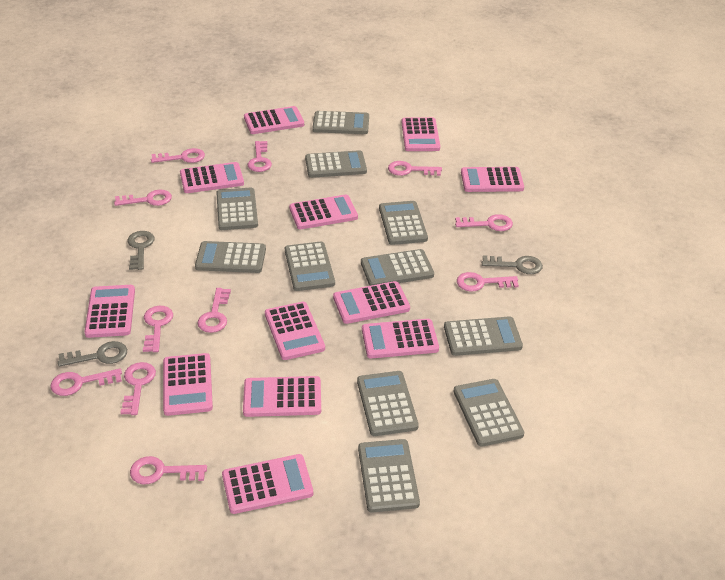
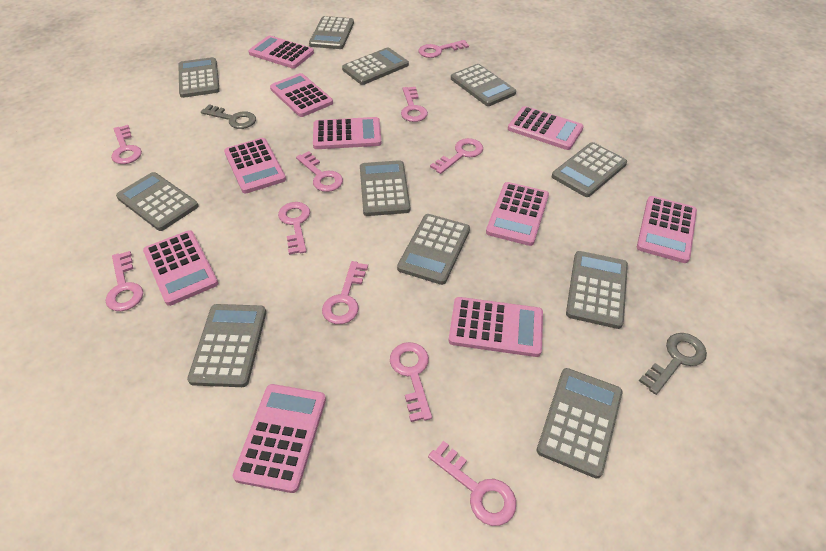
grey key: [58,341,127,367] [127,231,154,270] [482,255,543,274] = 3 -> [201,104,256,129] [639,333,707,395] = 2
pink calculator: [84,285,135,338] [163,353,213,416] [180,162,244,193] [222,454,313,514] [243,376,321,417] [244,106,304,134] [265,302,325,360] [289,194,358,229] [333,281,410,324] [362,319,439,358] [401,117,440,151] [461,167,524,192] = 12 -> [143,230,218,306] [224,138,286,194] [233,384,326,493] [248,35,314,69] [270,73,333,117] [313,117,382,149] [449,297,543,357] [486,182,549,246] [508,106,584,150] [637,196,697,263] = 10
pink key: [50,369,122,396] [114,190,172,206] [120,362,156,415] [130,456,207,484] [143,306,173,352] [151,148,205,163] [197,288,231,333] [248,141,272,172] [388,161,442,176] [455,214,513,231] [457,272,519,292] = 11 -> [105,251,143,311] [111,125,142,164] [278,202,310,255] [296,151,343,192] [322,261,368,324] [390,342,432,422] [401,87,428,122] [418,40,469,58] [428,441,516,526] [430,138,483,174] = 10

